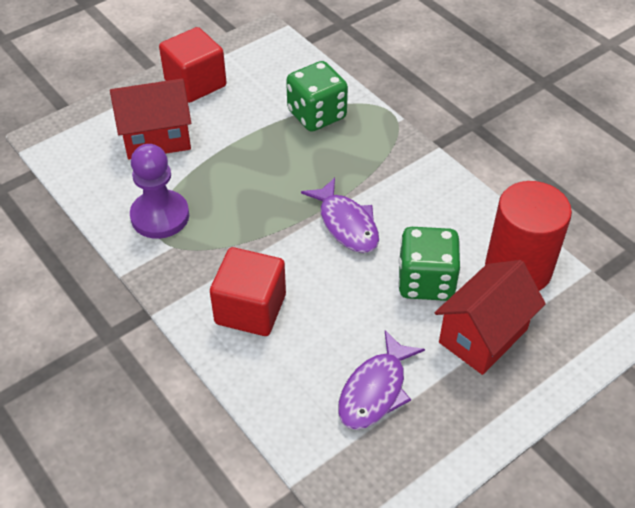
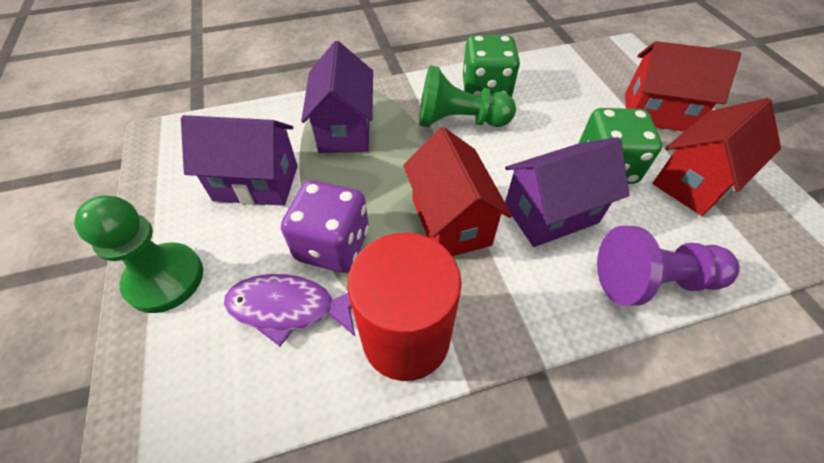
green pawn: none = 0 -> [74,195,203,313] [419,65,516,127] = 2
purple dice: none = 0 -> [281,180,369,273] = 1
purple fish: [301,177,379,253] [338,330,425,430] = 2 -> [224,274,355,346] = 1
purple house: none = 0 -> [181,115,298,206] [301,41,373,153] [505,137,629,247] = 3
red cube: [159,27,226,103] [210,247,286,336] = 2 -> none = 0
red house: [110,78,191,159] [435,260,546,375] = 2 -> [403,127,512,256] [625,41,741,132] [652,98,781,216] = 3

